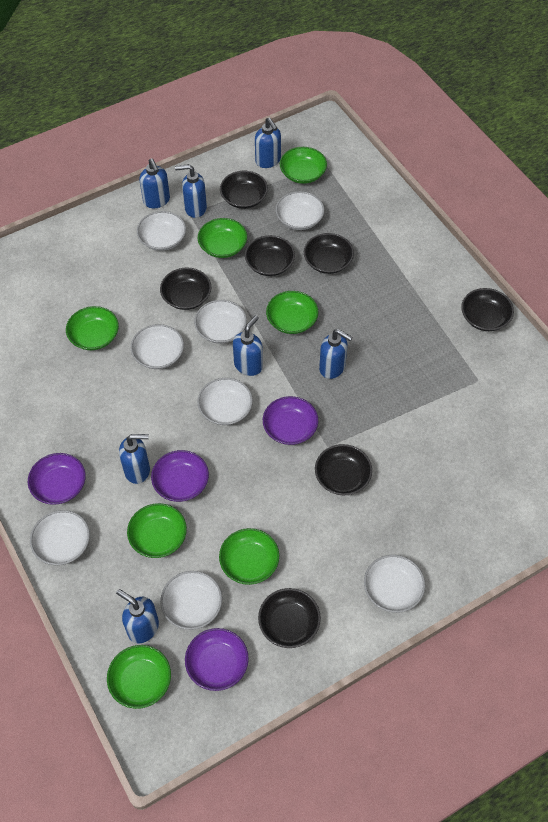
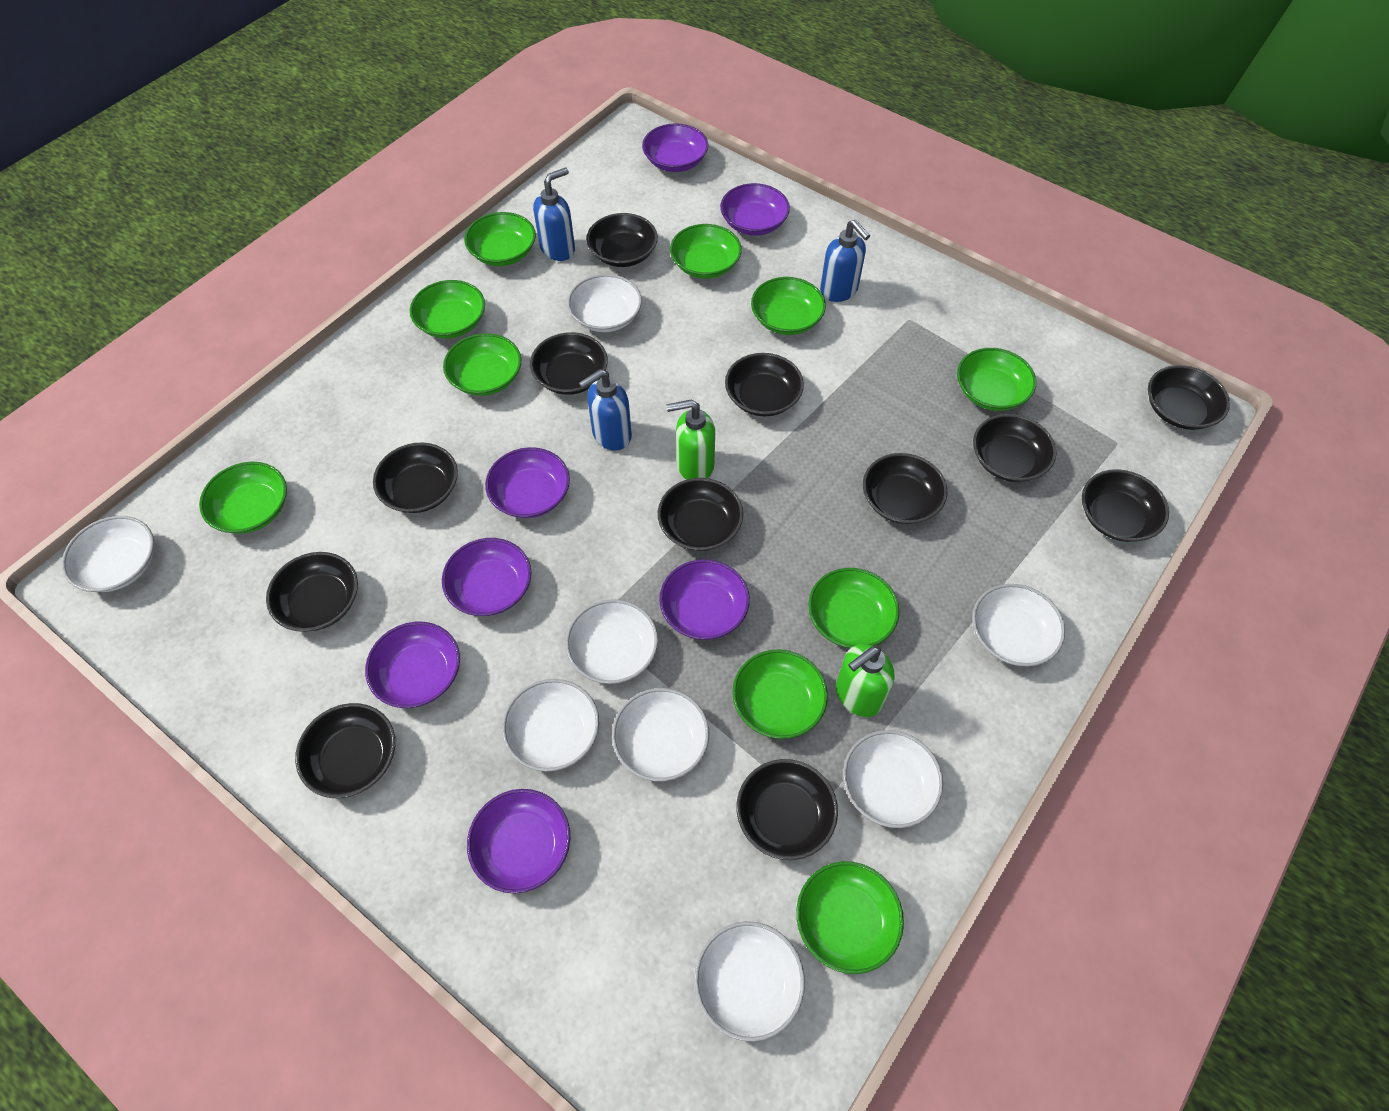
black bowl: [160,267,211,310] [220,171,268,209] [245,235,295,276] [258,588,321,648] [304,233,354,274] [315,444,372,495] [461,288,514,331] = 7 -> [266,552,358,632] [295,703,395,798] [373,442,458,513] [530,332,608,395] [586,213,658,267] [658,478,743,551] [725,353,804,416] [737,759,838,860] [863,453,948,524] [973,414,1056,482] [1082,469,1169,542] [1148,365,1230,430] = 12
blue soap dispenser: [116,589,159,643] [119,434,150,484] [139,158,170,208] [175,164,207,218] [233,315,263,376] [255,117,281,168] [319,329,352,379] = 7 -> [533,167,575,261] [579,369,632,451] [820,219,870,302] = 3
green bowl: [66,306,119,350] [107,645,171,709] [127,503,187,558] [198,218,247,258] [219,528,279,585] [266,291,318,334] [280,147,327,184] = 7 -> [199,462,287,534] [410,280,485,338] [443,333,521,396] [464,212,536,266] [670,224,742,279] [732,649,828,739] [751,277,826,335] [796,861,904,974] [808,568,900,648] [957,348,1036,411] = 10
green soap dispenser: none = 0 -> [666,399,715,480] [836,644,895,717] = 2
purple bowl: [28,453,86,505] [151,450,209,502] [185,628,249,691] [263,396,318,445] = 4 -> [365,622,460,708] [442,538,531,616] [467,789,571,893] [485,447,570,518] [642,123,708,172] [659,559,750,640] [720,183,790,236] = 7

